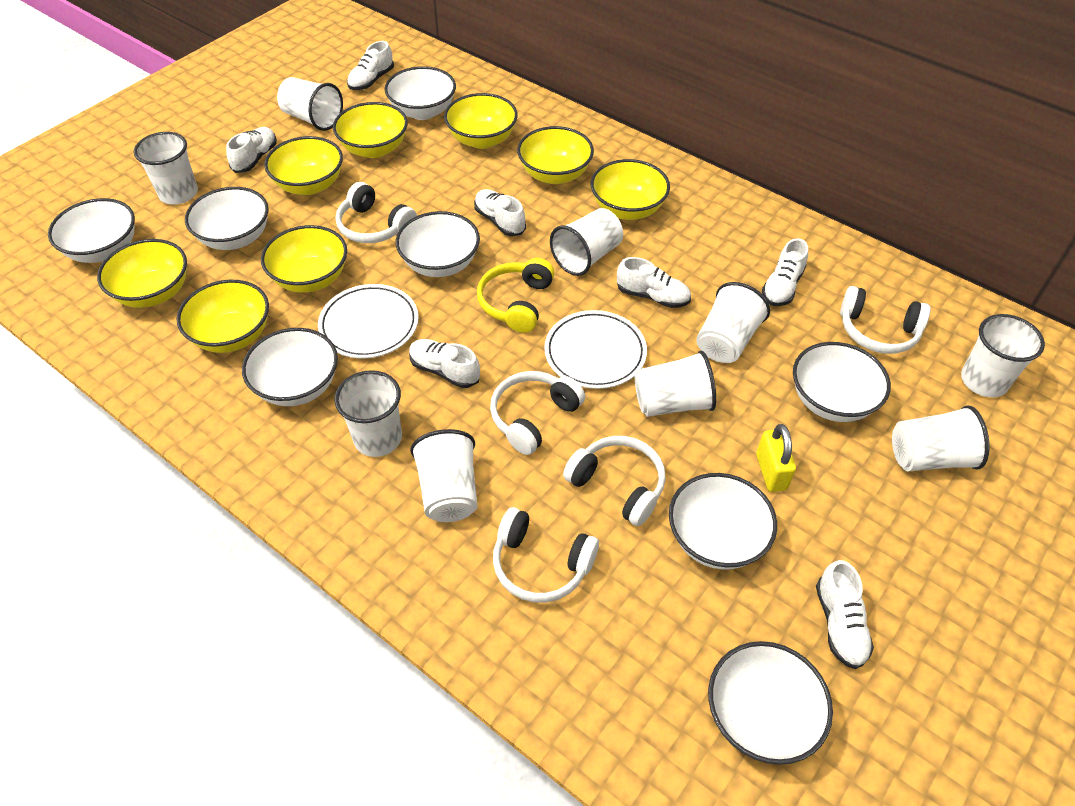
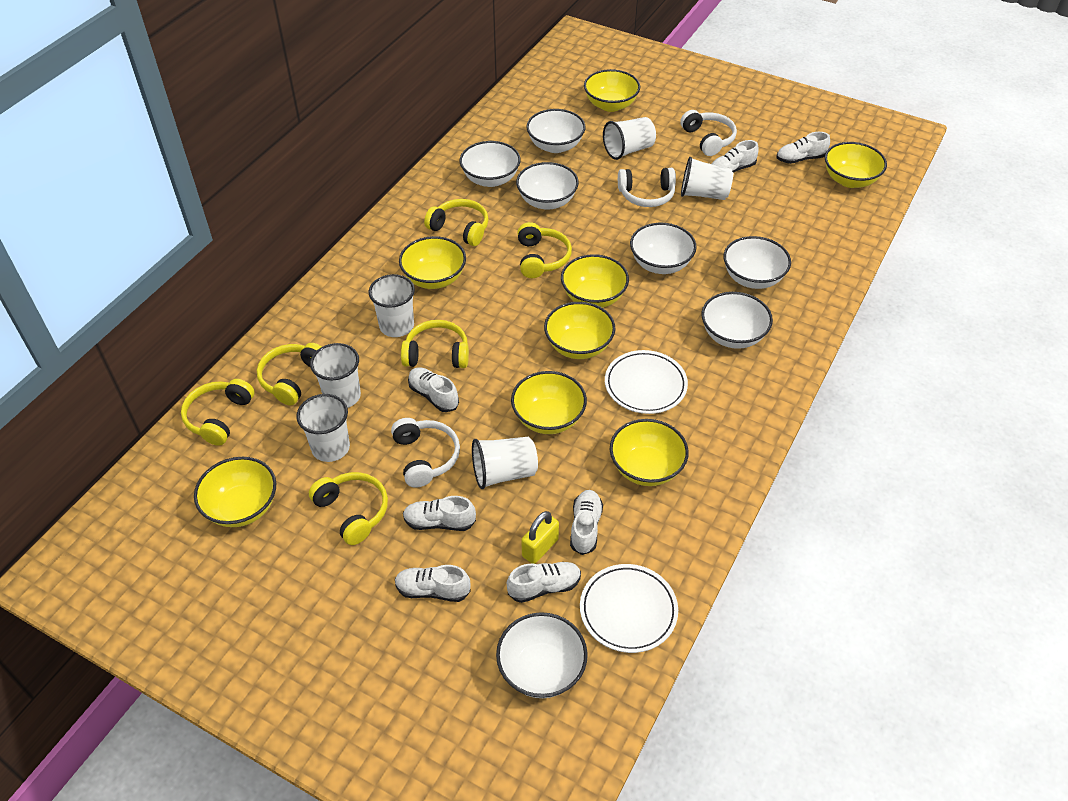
white bowl: [48,198,135,263] [185,187,269,250] [242,328,338,406] [385,66,456,120] [396,211,480,277] [669,473,777,570] [708,641,833,765] [793,342,891,422] = 8 -> [459,141,521,187] [496,612,588,698] [516,162,579,209] [526,109,585,153] [630,223,697,274] [701,292,773,349] [723,236,791,289] = 7
white cup: [134,132,198,204] [277,77,343,131] [335,370,402,457] [410,429,478,522] [550,208,623,276] [635,351,716,417] [696,282,770,363] [892,405,989,471] [961,314,1045,397] = 9 -> [296,394,350,462] [310,343,361,408] [369,274,415,337] [472,437,538,489] [603,117,656,160] [681,157,733,200] = 6
white headphones: [336,182,417,243] [490,371,585,455] [493,507,599,603] [563,436,666,526] [840,286,930,354] = 5 -> [391,418,460,488] [618,168,676,207] [680,110,737,156] = 3
yellow headphones: [477,258,554,333] = 1 -> [181,379,254,446] [257,343,322,405] [309,472,388,545] [401,320,469,368] [424,199,488,246] [517,222,572,278] = 6

